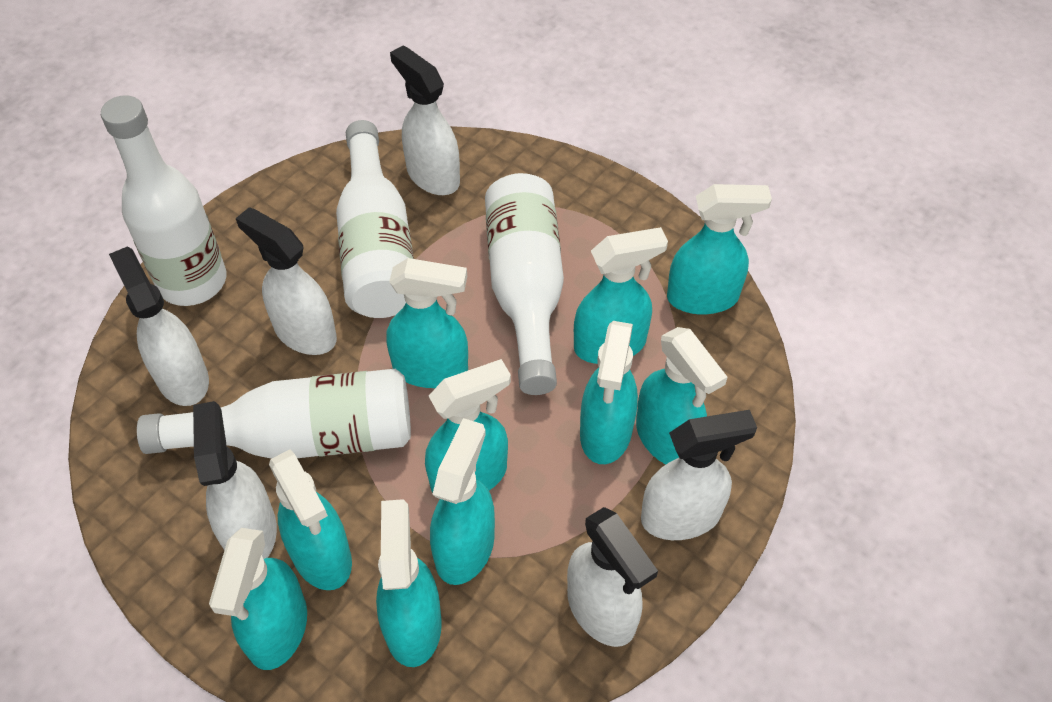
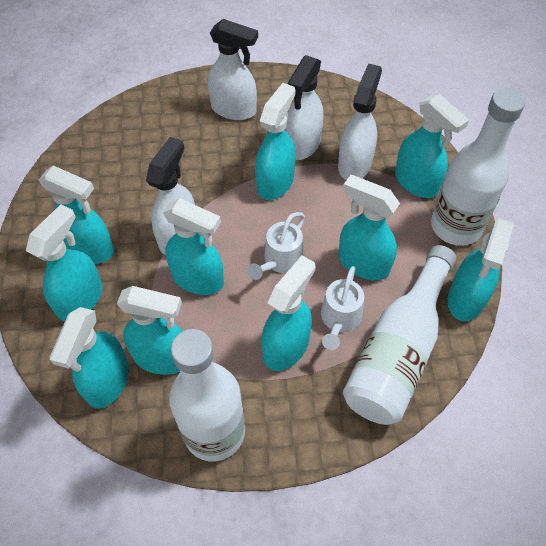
white bottle: [101,95,226,306] [137,369,411,459] [336,120,414,318] [485,173,564,395] = 4 -> [169,329,245,462] [343,245,456,425] [431,88,525,246] = 3
white spray bottle: [109,247,209,406] [193,401,277,559] [236,207,337,355] [390,45,460,195] [567,507,658,647] [641,410,757,540] = 6 -> [146,137,195,255] [208,19,258,120] [285,55,323,160] [338,63,382,180] = 4
white watering can: none = 0 -> [247,212,305,280] [321,266,364,350] = 2

